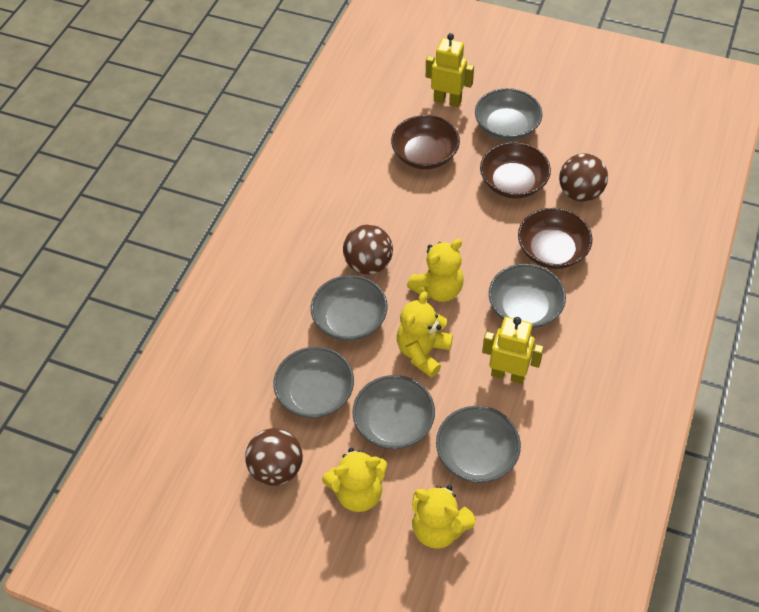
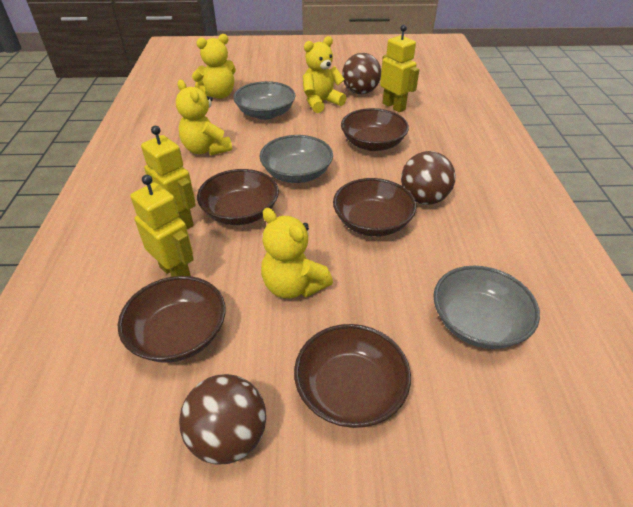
brown bowl: [391,115,460,169] [480,142,551,199] [518,208,592,269] = 3 -> [118,276,226,363] [197,169,279,225] [294,324,411,428] [333,178,416,237] [341,108,409,151] = 5
grey bowl: [273,347,354,418] [311,275,388,341] [353,375,435,449] [436,406,521,483] [475,88,543,141] [489,264,566,329] = 6 -> [233,81,295,120] [260,135,333,183] [433,266,540,349] = 3
yellow robot: [426,33,474,107] [482,317,544,384] = 2 -> [130,175,194,277] [141,126,196,229] [380,25,419,112] = 3

